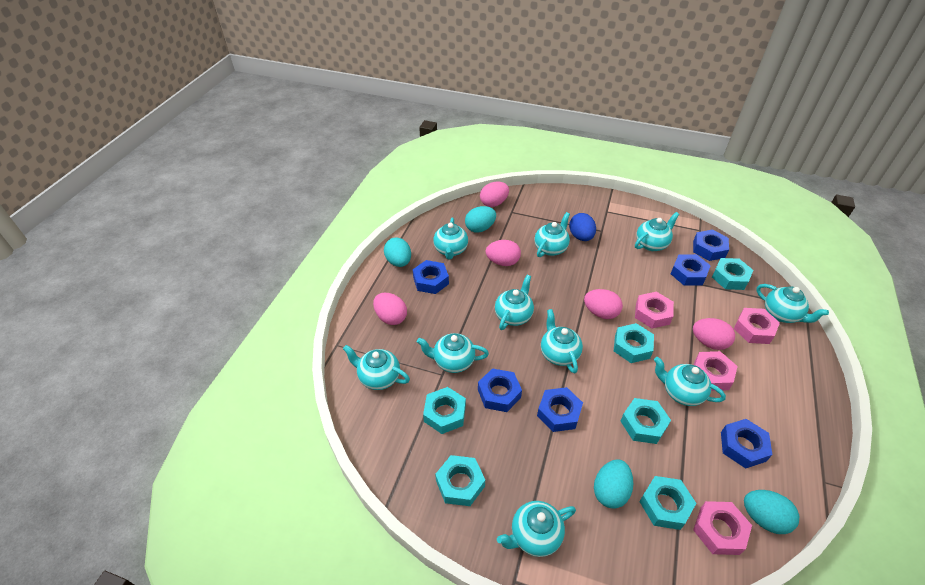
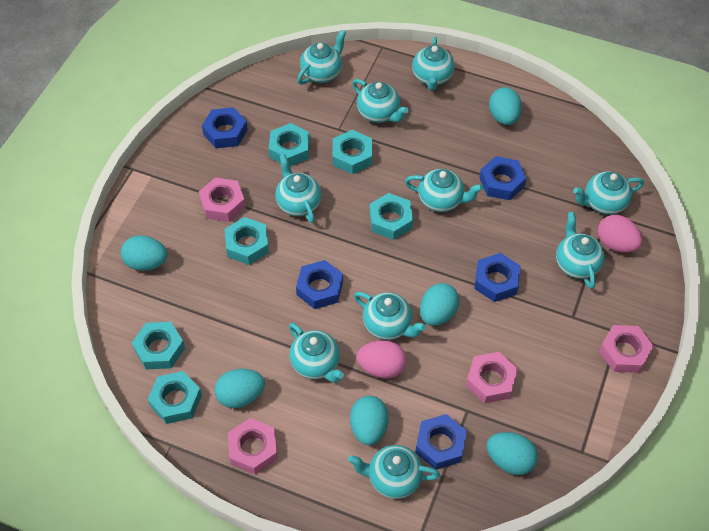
blue egg: [569,213,596,241] = 1 -> none = 0
blue nut: [413,260,449,294] [478,368,522,412] [537,387,583,432] [671,254,711,286] [693,230,729,261] [721,419,772,469] = 6 -> [202,107,248,148] [296,260,343,309] [415,414,467,470] [474,253,520,302] [479,156,527,200] = 5
pink egg: [373,293,407,325] [480,182,509,207] [486,240,521,266] [584,289,623,319] [693,318,735,350] = 5 -> [357,340,407,378] [598,215,642,252] = 2
turquoise egg: [384,237,411,267] [465,206,496,233] [594,460,633,508] [744,490,799,534] = 4 -> [121,235,167,271] [214,369,265,408] [350,396,388,445] [420,283,459,326] [487,432,538,475] [489,87,522,125] = 6

